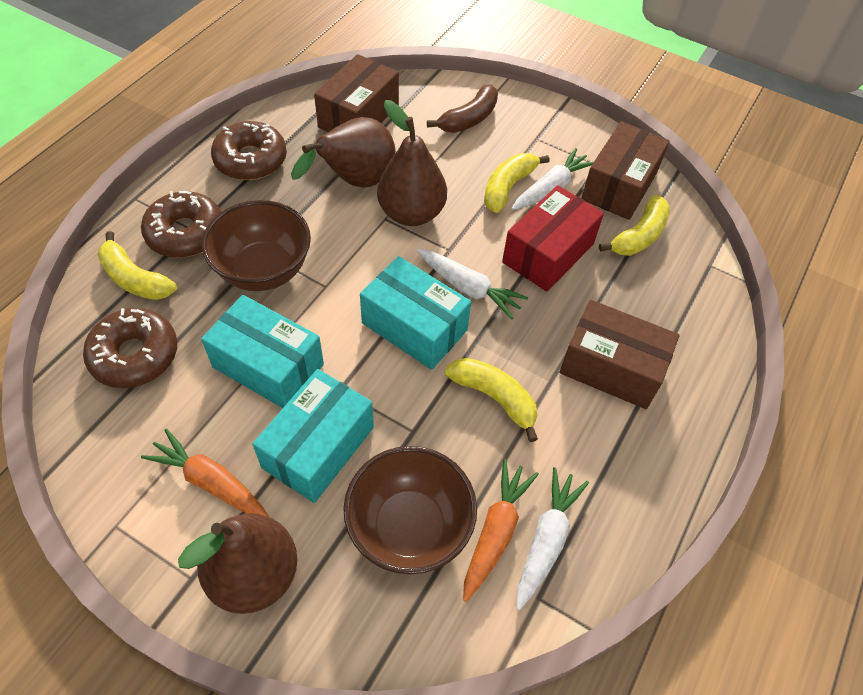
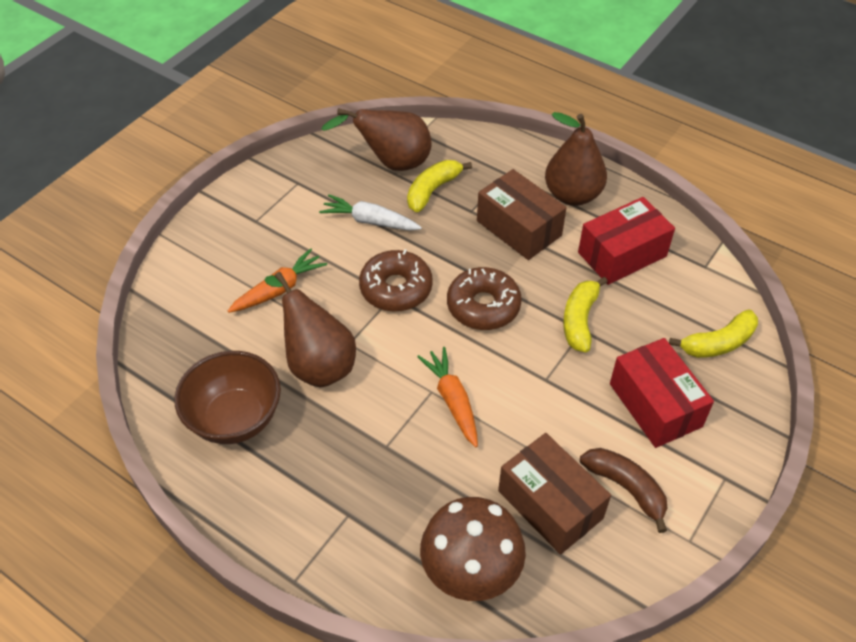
brown bowl: [202,200,311,291] [343,446,477,574] = 2 -> [174,351,281,444] = 1
brown box: [314,54,399,132] [560,300,679,409] [582,121,670,220] = 3 -> [477,169,567,260] [498,433,611,555] = 2
brown donut: [83,308,177,388] [141,191,221,258] [211,121,287,180] = 3 -> [359,249,433,312] [447,267,522,330] = 2
brown mushroom: none = 0 -> [420,497,526,601] = 1
red box: [502,185,604,292] = 1 -> [578,197,675,285] [610,338,714,448] = 2
turquoise box: [201,295,324,408] [252,369,374,503] [360,256,471,370] = 3 -> none = 0
white carrot: [417,249,528,319] [511,148,594,210] [516,467,589,610] = 3 -> [319,194,422,231] = 1
yellow banana: [97,231,177,300] [445,358,538,442] [484,153,550,213] [599,195,670,256] = 4 -> [407,160,472,212] [563,277,608,353] [669,309,758,358] = 3

